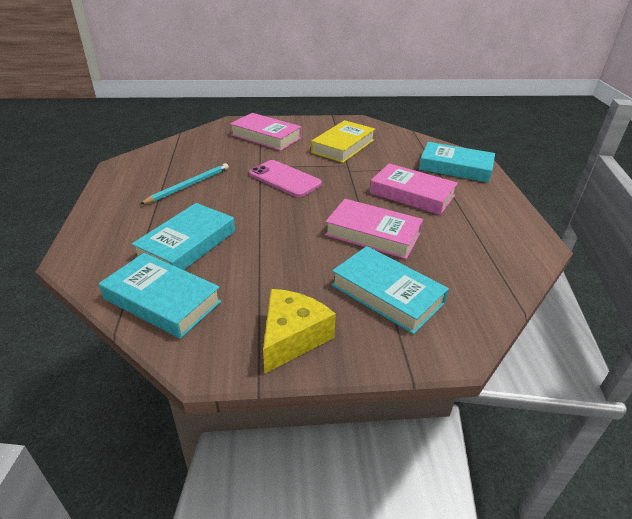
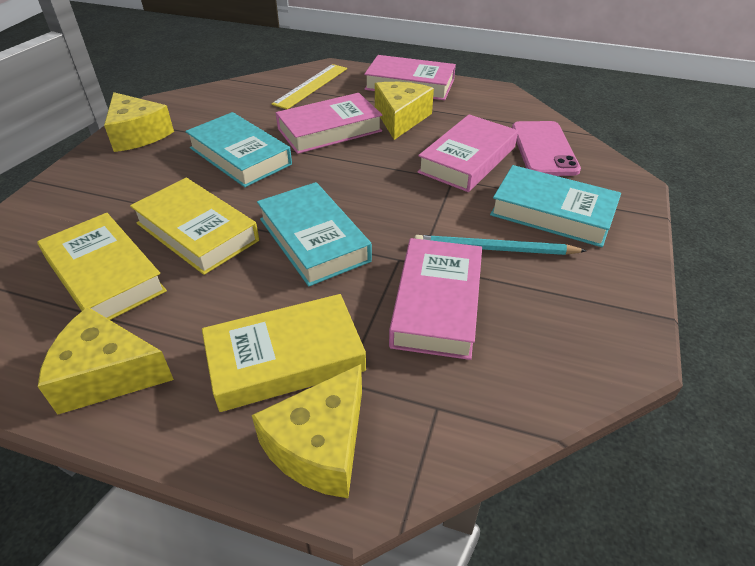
pink book: [230,113,302,151] [325,199,423,259] [370,163,458,215] = 3 -> [276,93,382,154] [364,55,456,100] [389,238,482,360] [417,114,518,192] = 4
turquoise book: [99,253,221,339] [132,203,235,270] [331,246,449,334] [419,142,495,183] = 4 -> [185,112,292,187] [257,182,372,286] [490,165,621,247] = 3
yellow book: [311,120,375,163] = 1 -> [37,213,167,320] [130,178,259,275] [202,294,366,412] = 3
yellow cheese: [263,289,336,373] = 1 -> [38,307,174,415] [104,92,174,152] [252,364,362,498] [375,82,434,140] = 4
yellow ruler: none = 0 -> [272,64,347,109] = 1

